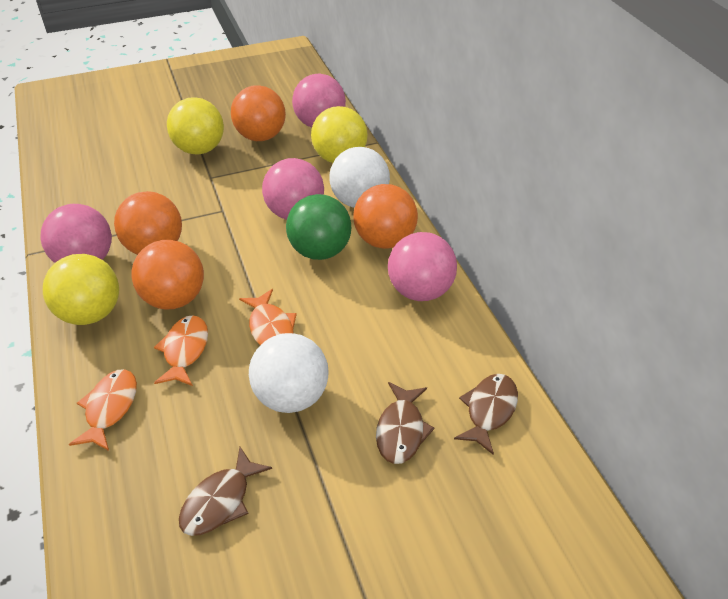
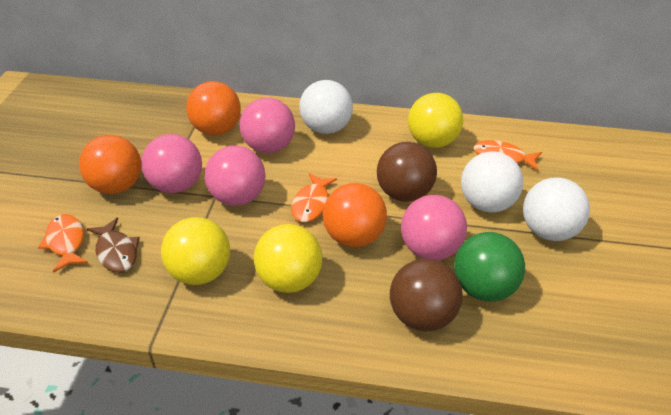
brown ball: none = 0 -> [377,142,437,202] [390,259,463,332] = 2
brown fish: [179,447,272,536] [376,382,434,464] [454,374,518,455] = 3 -> [87,218,140,273] = 1
orange ball: [114,191,182,255] [132,240,204,310] [231,85,286,141] [354,184,418,249] = 4 -> [79,135,141,194] [186,81,241,135] [323,183,387,247] = 3
white ball: [249,333,329,413] [329,147,390,208] = 2 -> [299,80,353,134] [461,151,523,213] [523,177,590,241] = 3

